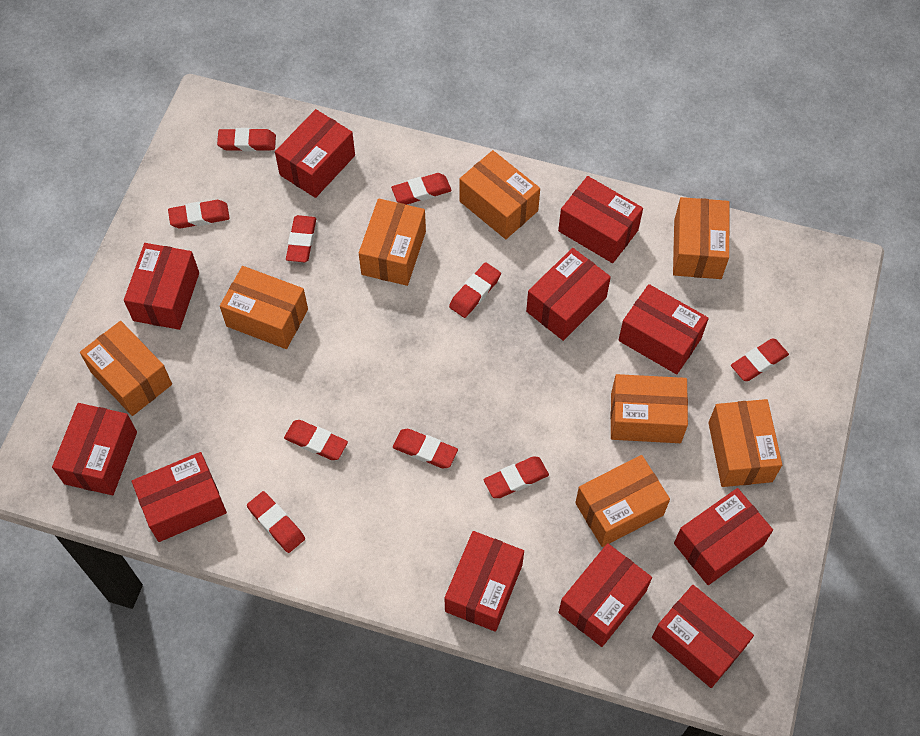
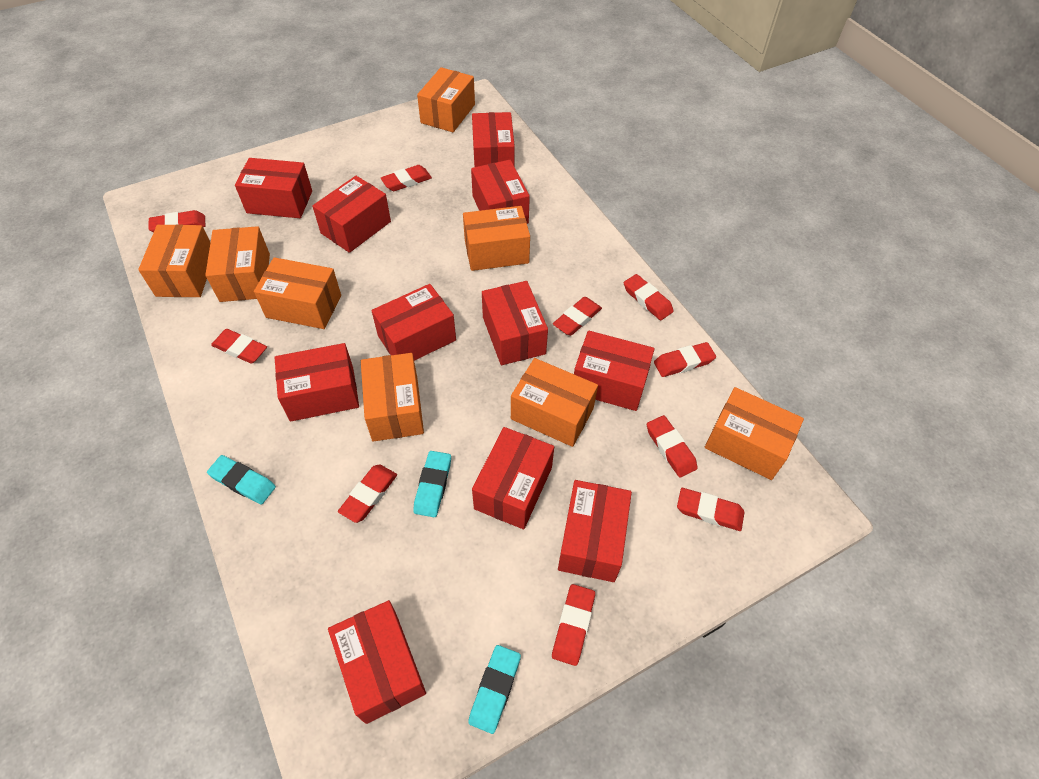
turquoise eraser: none = 0 -> [207,455,276,504] [413,451,451,517] [468,645,521,734] = 3

